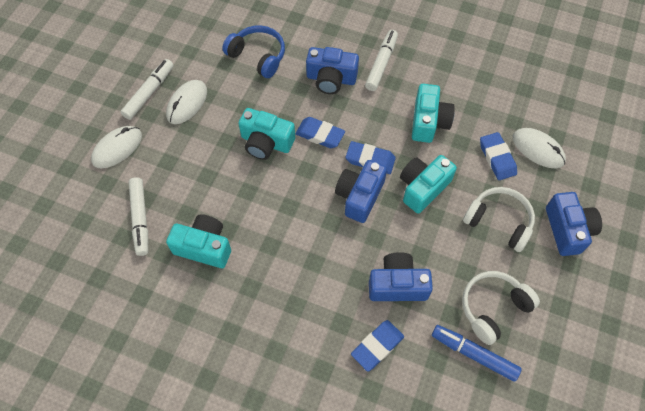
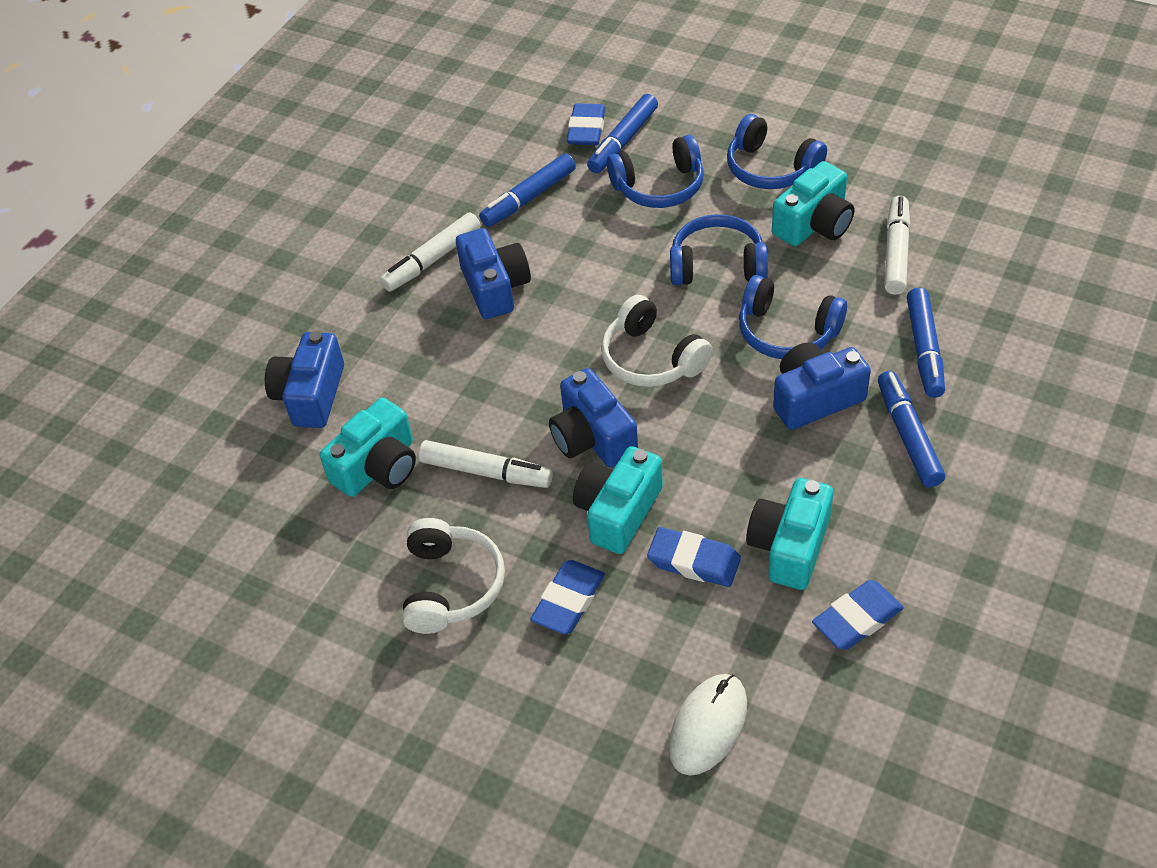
blue headphones: [222,25,285,78] = 1 -> [607,135,704,208] [670,214,768,285] [727,114,827,189] [739,275,847,359] = 4
blue marker: [432,325,522,382] = 1 -> [479,153,576,227] [587,94,658,173] [878,371,945,487] [907,288,945,398] = 4
white mouse: [91,126,142,168] [166,80,207,124] [513,128,566,169] = 3 -> [669,674,747,776] = 1

